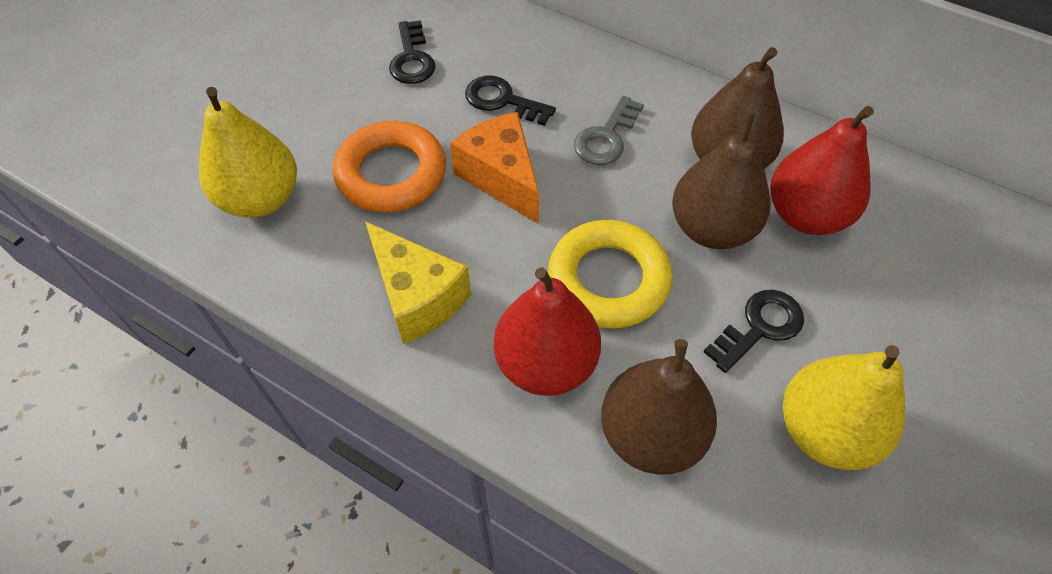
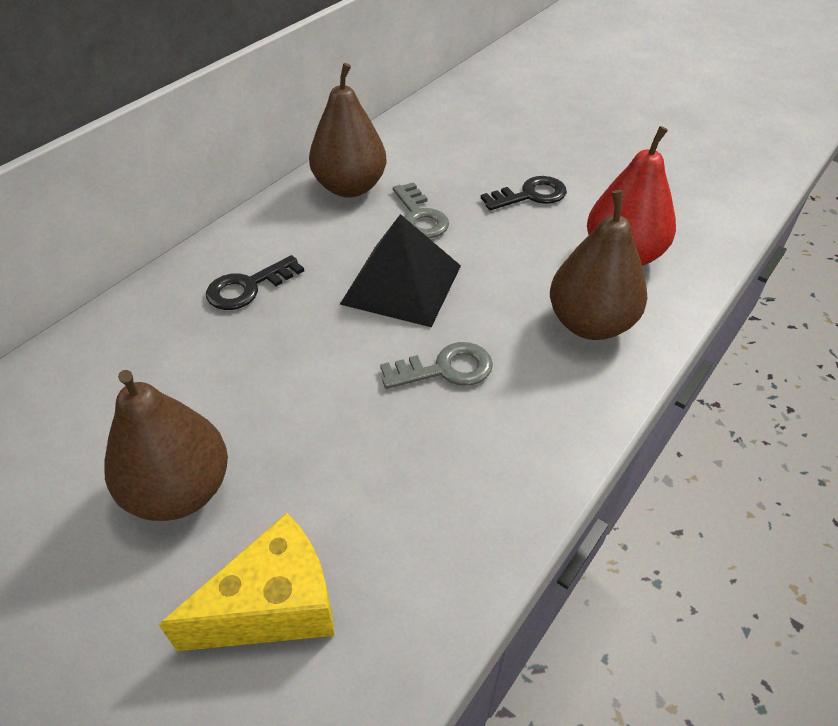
black key: [389,20,435,84] [465,75,556,126] [704,290,804,373] = 3 -> [206,255,304,310] [481,176,567,210] = 2
black pyramid: none = 0 -> [340,214,461,327] = 1
grey key: [574,96,644,165] = 1 -> [380,342,493,389] [393,182,449,238] = 2
orange cheese: [450,112,539,224] = 1 -> none = 0
orange ring: [333,121,446,213] = 1 -> none = 0
red pear: [494,267,601,396] [770,106,874,235] = 2 -> [587,126,676,266] = 1
yellow pear: [199,87,297,218] [783,345,905,470] = 2 -> none = 0
yellow ring: [548,220,672,328] = 1 -> none = 0

